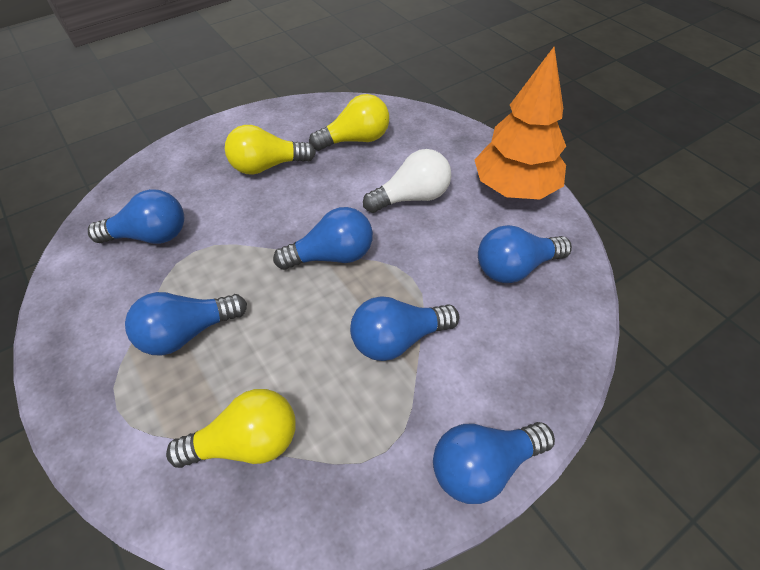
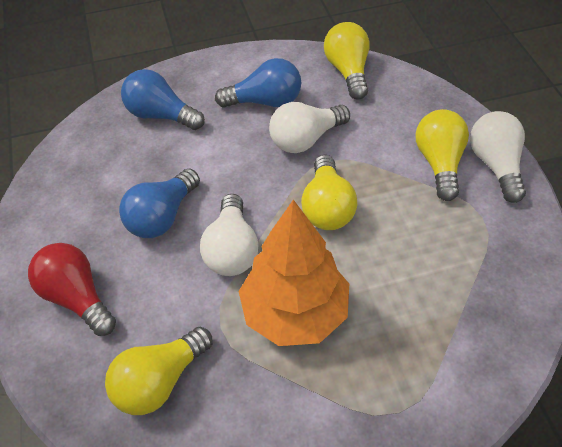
blue light bulb: [88,189,184,244] [125,292,247,356] [273,207,373,270] [350,296,459,361] [433,422,555,504] [478,225,572,283] = 6 -> [119,168,200,238] [121,69,205,130] [215,58,301,108] = 3
red light bulb: none = 0 -> [28,243,116,336] = 1
white light bulb: [363,149,451,213] = 1 -> [200,194,259,276] [269,102,350,153] [470,111,526,203] = 3
yellow light bulb: [166,389,295,468] [225,125,316,175] [309,94,389,151] = 3 -> [105,327,212,415] [301,155,357,230] [324,22,370,100] [416,109,469,201] = 4

